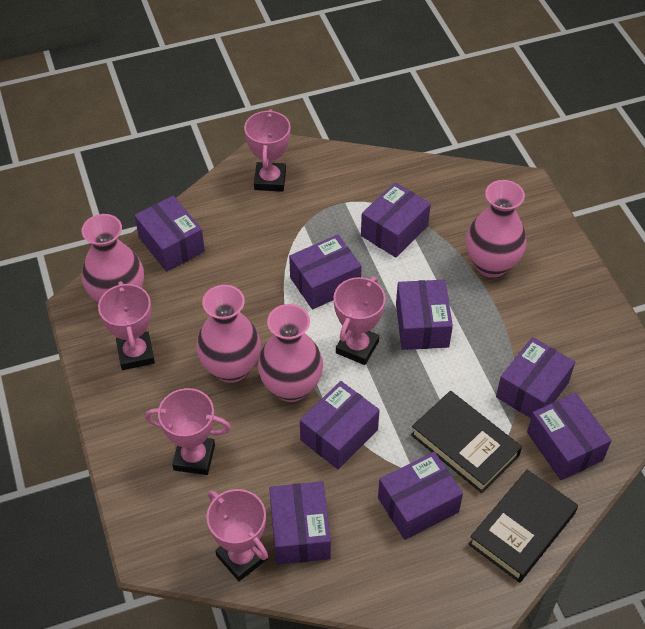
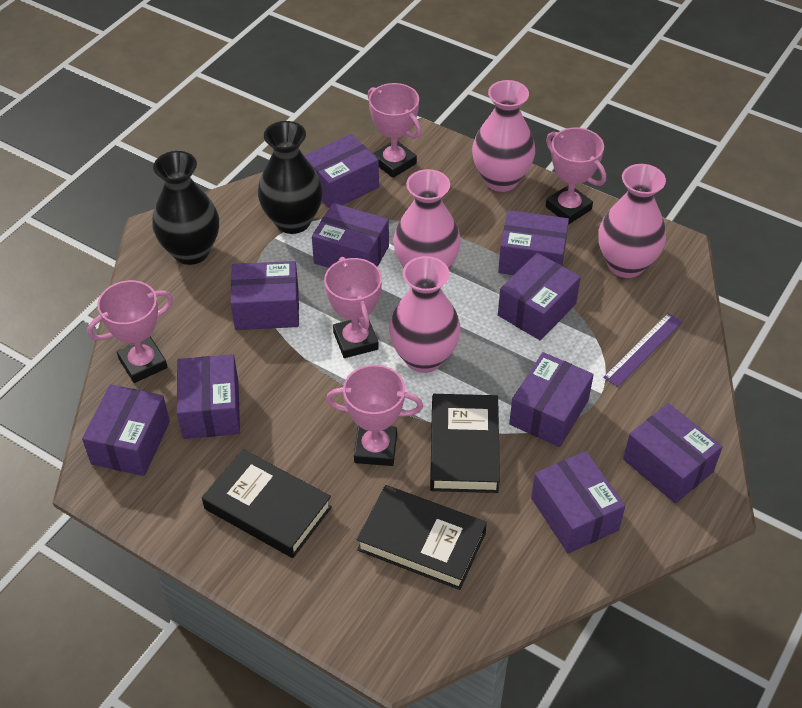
black book: [411,391,522,493] [469,470,578,583] = 2 -> [202,449,332,558] [357,485,487,590] [430,394,500,493] = 3
black vase: none = 0 -> [152,151,219,265] [258,121,323,234] = 2
purple box: [134,196,205,272] [269,482,331,565] [289,235,362,309] [300,381,380,469] [361,182,431,258] [378,452,463,540] [396,280,453,350] [496,337,575,418] [527,393,612,480] = 9 -> [82,384,170,476] [177,354,240,439] [231,261,299,330] [304,134,379,208] [312,203,389,268] [498,210,569,275] [498,253,581,341] [509,352,594,447] [531,451,625,553] [623,403,723,504] = 10
purple ruler: none = 0 -> [603,313,682,387] = 1

